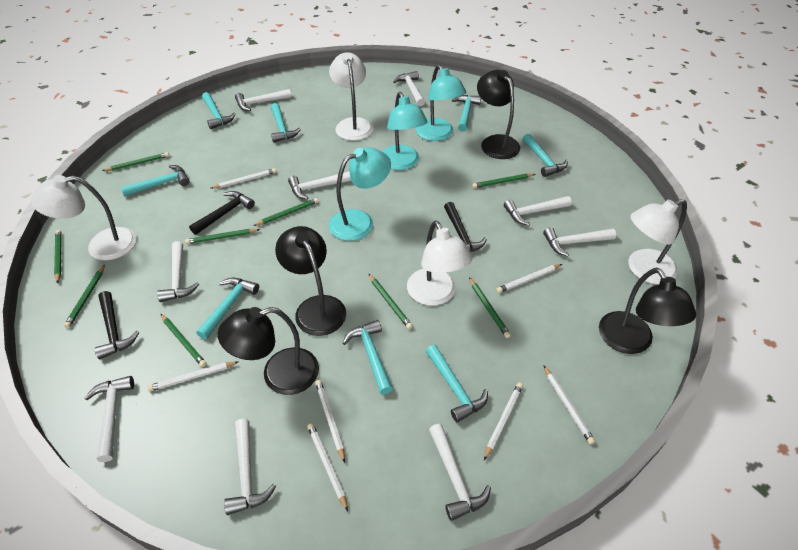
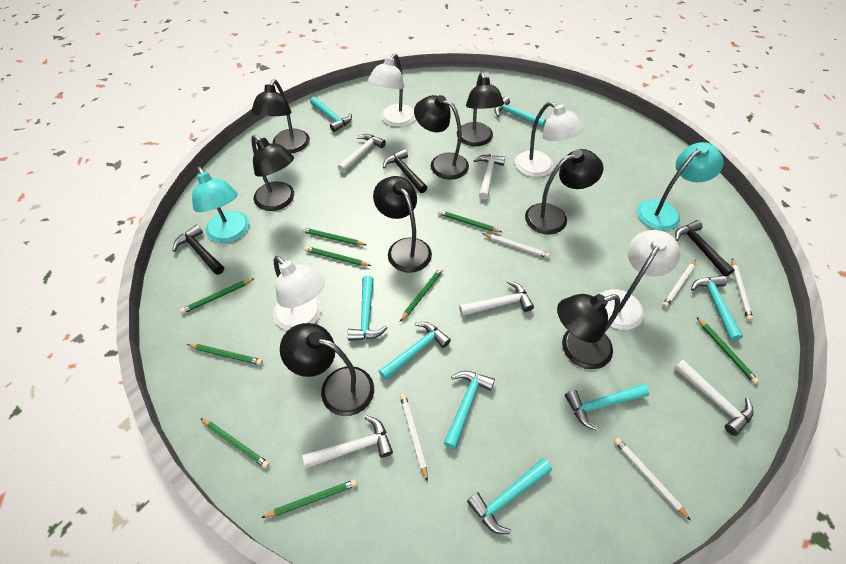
black lamp: [218,307,319,395] [275,226,346,336] [477,70,520,159] [599,268,696,354] = 4 -> [251,79,310,153] [251,135,294,211] [280,323,374,416] [373,176,432,273] [414,95,469,180] [457,72,504,146] [525,149,603,235] [557,294,620,369] = 8
turquoise lamp: [329,147,391,241] [382,92,428,170] [416,64,466,141] = 3 -> [192,167,249,243] [637,142,723,231] = 2
white hammer: [85,376,134,462] [157,241,199,302] [224,419,276,515] [235,89,291,111] [288,171,351,200] [393,71,425,106] [429,424,491,521] [504,196,572,226] [543,227,616,257] = 9 -> [303,416,393,468] [338,134,386,173] [459,280,534,316] [474,155,505,200] [674,360,754,436] = 5
white pencil: [147,361,238,392] [211,168,277,189] [307,423,348,511] [315,380,345,463] [484,383,523,460] [496,264,562,293] [543,365,595,445] = 7 -> [400,394,428,482] [482,233,550,258] [614,438,691,521] [662,260,696,308] [731,258,753,321] = 5

